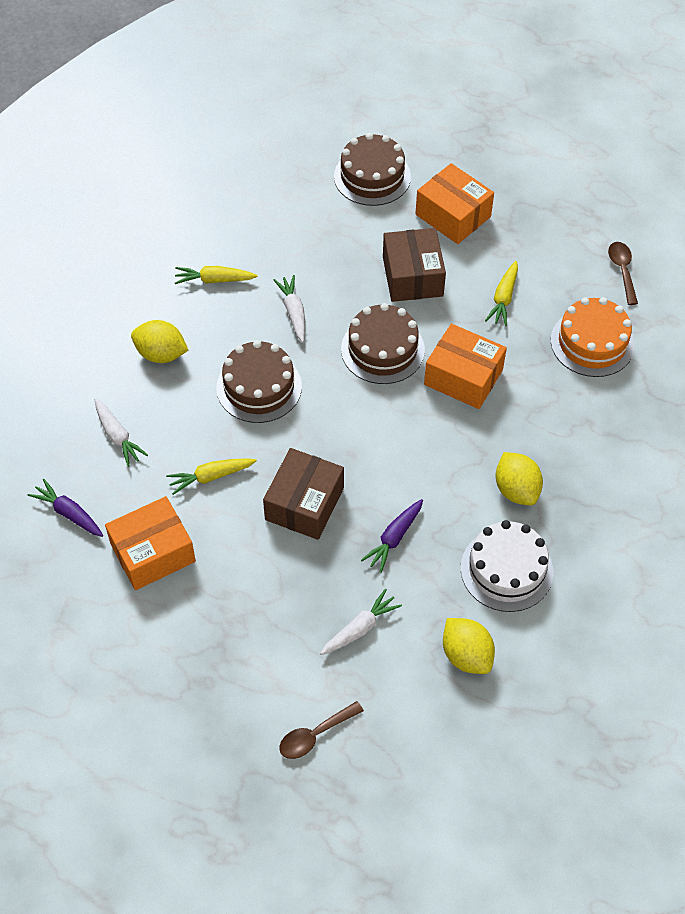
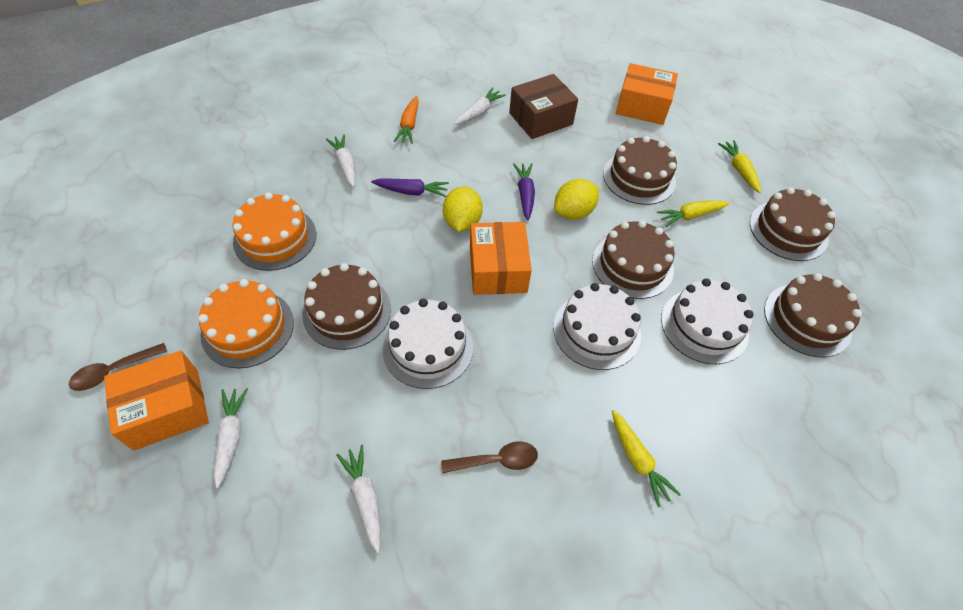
brown box: [263,448,344,540] [383,228,446,302] = 2 -> [509,74,578,139] = 1
brown cake: [216,340,302,423] [334,133,411,206] [341,303,425,384] = 3 -> [302,263,391,350] [592,220,675,299] [603,136,677,205] [750,187,836,261] [764,273,862,357] = 5
orange cake: [551,297,635,377] = 1 -> [198,279,294,368] [232,192,316,271] = 2
orange carrot: none = 0 -> [394,96,419,144] = 1
white cake: [461,520,553,612] = 1 -> [383,299,473,389] [553,283,641,370] [661,278,754,364] = 3
white carrot: [95,398,148,467] [274,275,305,342] [320,589,402,655] = 3 -> [214,388,248,488] [326,134,355,187] [337,445,381,553] [454,87,506,125] = 4
yellow lemon: [131,320,188,363] [443,618,495,674] [496,452,543,505] = 3 -> [443,186,483,232] [554,179,599,220] = 2

